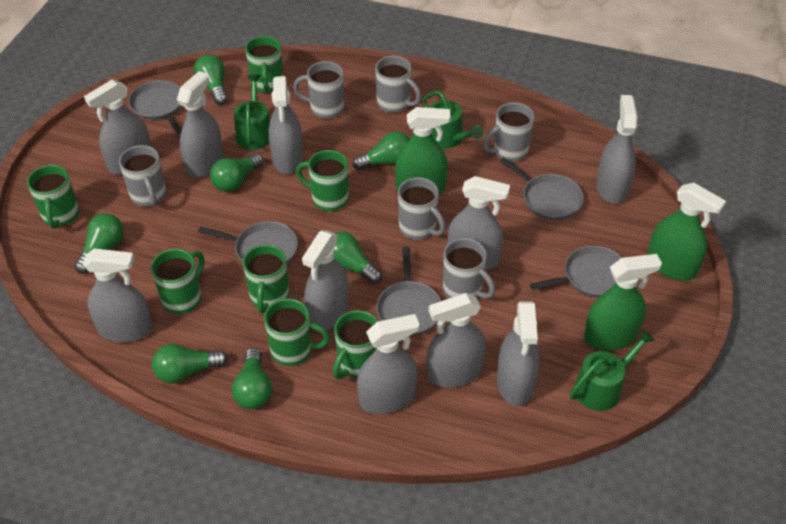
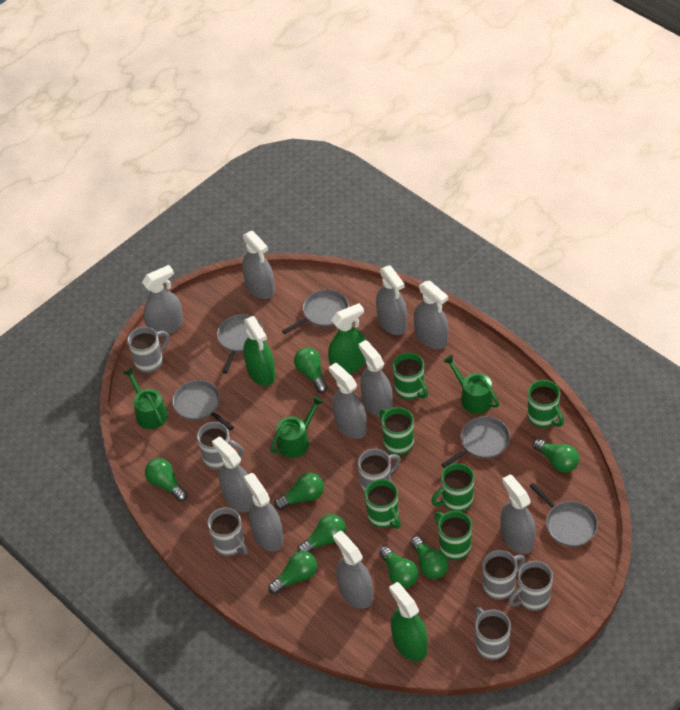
green light bulb: [74,213,124,274] [152,344,228,383] [194,54,227,105] [210,153,263,192] [232,348,272,409] [334,232,382,284] [352,132,410,170] = 7 -> [145,458,187,502] [268,551,317,594] [274,473,324,510] [294,347,328,393] [297,514,346,552] [379,545,418,588] [410,536,449,579] [533,438,579,473] = 8
green mug: [27,165,79,229] [151,249,205,314] [243,244,289,314] [245,36,283,93] [264,298,330,366] [296,150,349,211] [333,310,378,379] = 7 -> [365,479,401,529] [379,407,414,455] [393,352,428,400] [431,463,474,512] [435,511,472,560] [528,380,564,428] = 6
grey mug: [119,145,166,206] [293,61,344,119] [375,56,421,113] [398,177,446,240] [443,238,495,299] [483,102,534,162] = 6 -> [127,327,169,373] [197,422,244,469] [208,508,248,556] [358,449,401,493] [475,607,511,660] [482,550,525,600] [508,561,553,611] = 7

